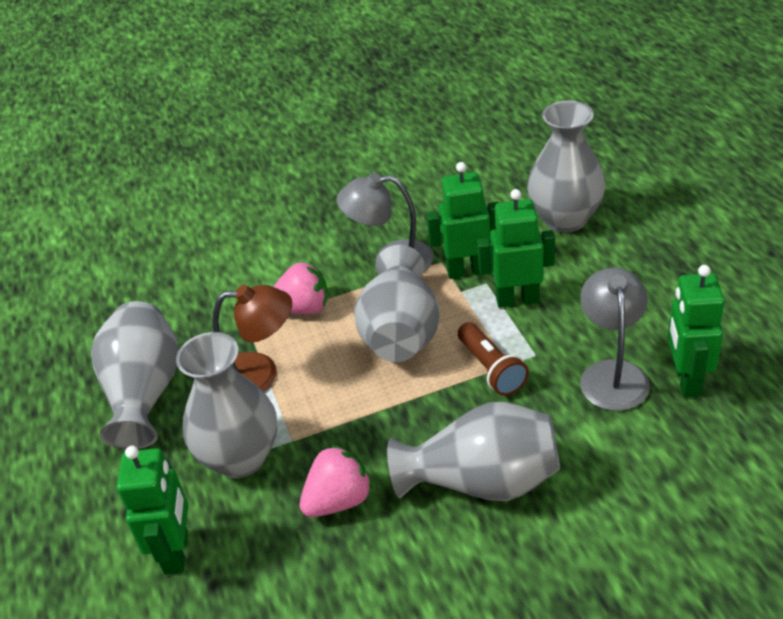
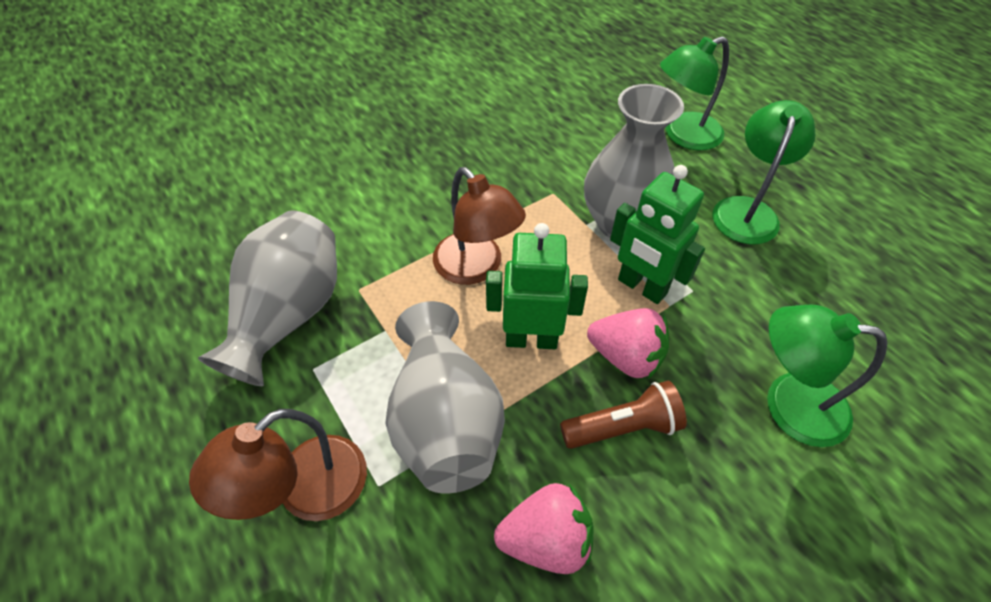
brown lamp: [212,285,292,392] = 1 -> [189,409,367,521] [433,167,526,285] = 2
green lamp: none = 0 -> [660,36,729,150] [712,100,816,244] [767,304,887,447] = 3
green robot: [117,446,188,575] [426,162,499,279] [477,189,555,308] [668,265,725,397] = 4 -> [486,223,588,349] [610,165,705,304] = 2
grey lamp: [337,173,434,272] [580,267,650,411] = 2 -> none = 0
grey vase: [91,301,179,449] [176,332,277,478] [354,245,440,362] [387,402,560,501] [527,101,605,233] = 5 -> [198,210,337,386] [385,301,505,493] [584,84,684,238] = 3

